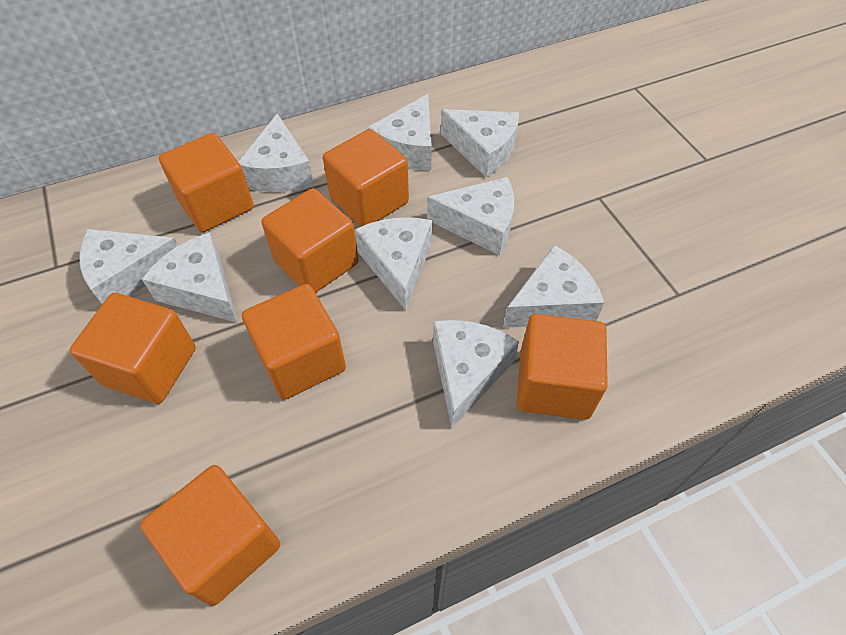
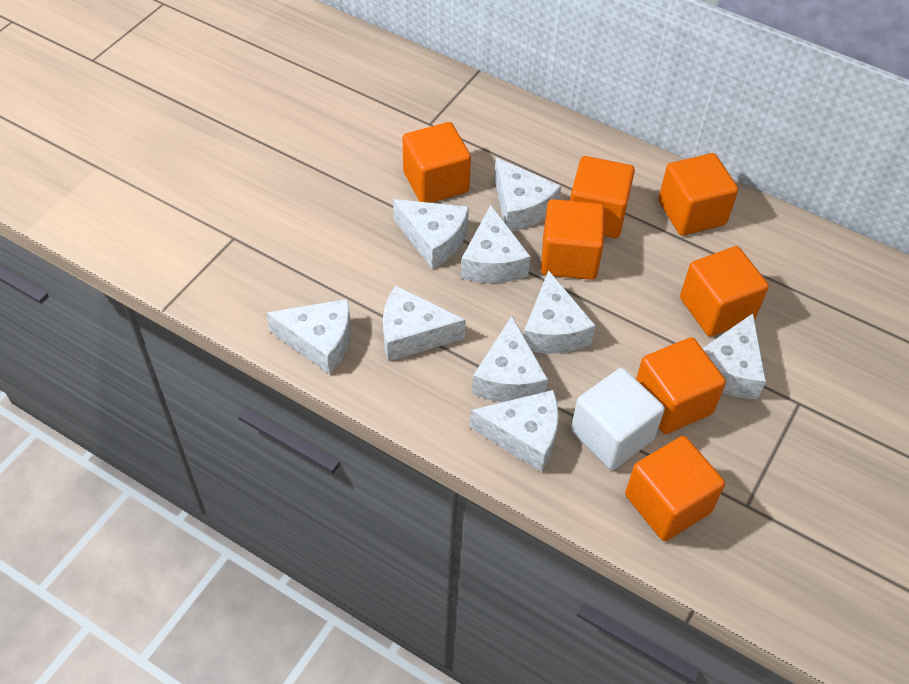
white cube: none = 0 -> [571,368,665,470] = 1

